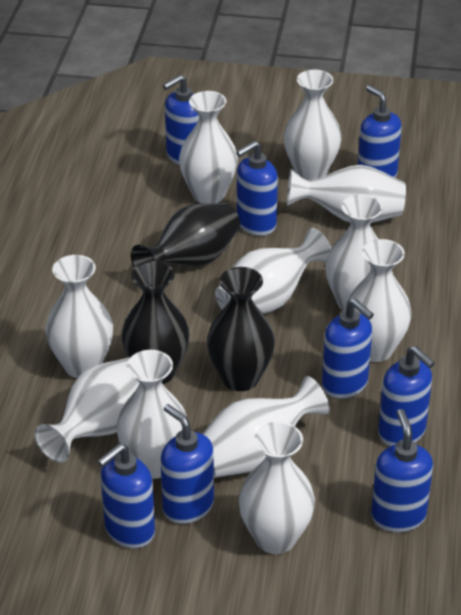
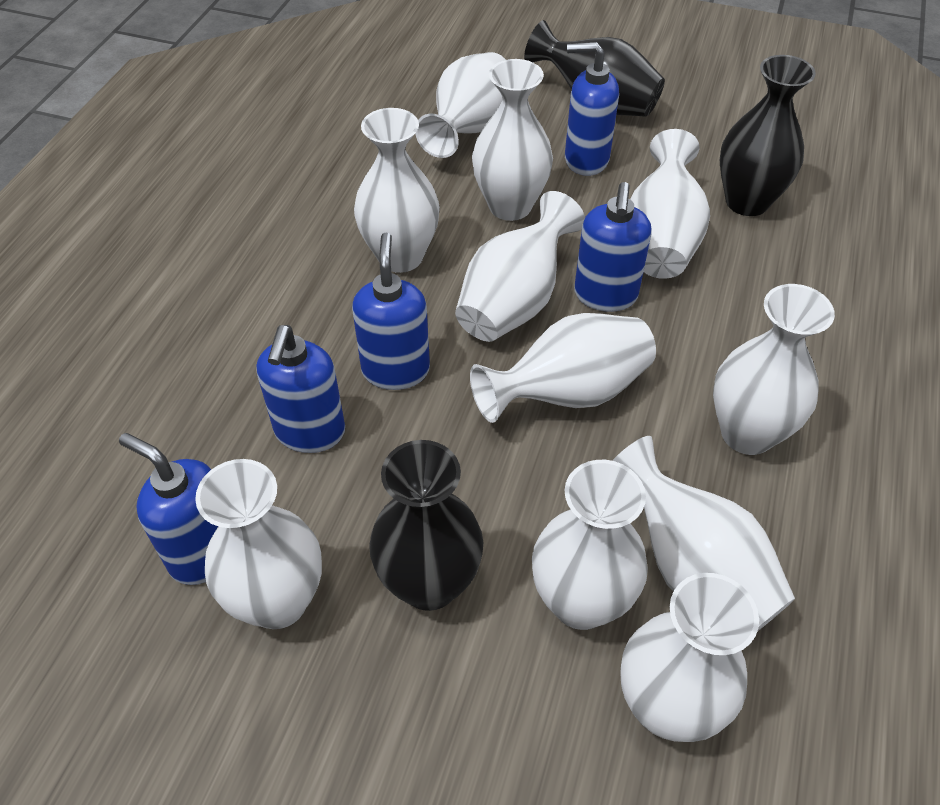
blue soap dispenser: [98,443,155,548] [160,404,214,524] [163,74,199,165] [236,141,278,236] [322,298,374,399] [358,85,402,178] [371,409,433,532] [378,346,435,446] = 8 -> [119,433,218,585] [257,325,345,453] [352,233,430,390] [565,42,619,176] [574,182,652,312] = 5

